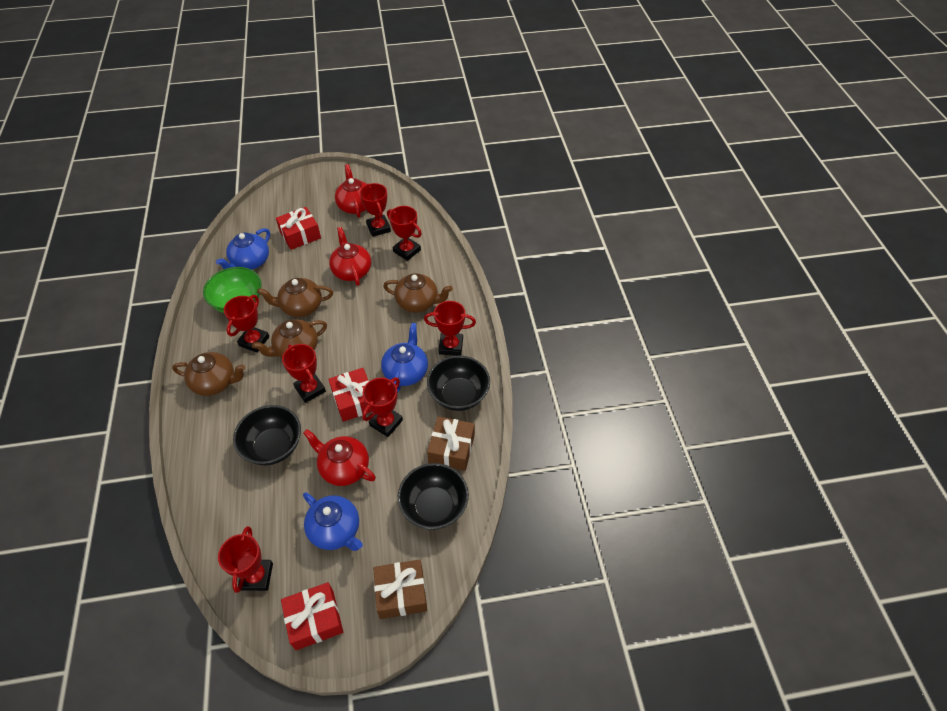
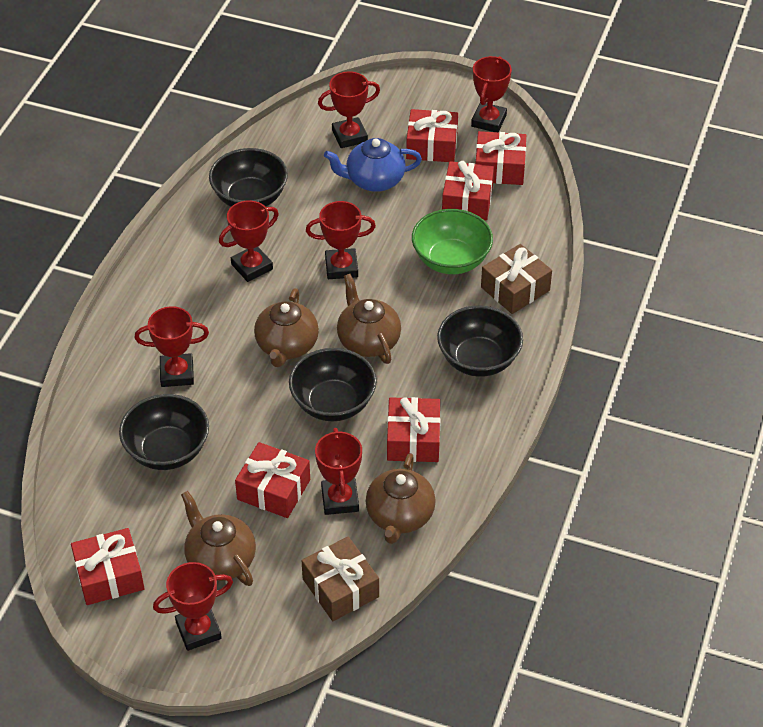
black bowl: [233,405,301,465] [398,463,469,530] [427,355,490,411] = 3 -> [119,394,209,470] [209,148,288,207] [289,348,377,421] [437,306,523,377] = 4
blue teapot: [216,228,270,270] [303,492,363,551] [381,323,428,393] = 3 -> [324,138,422,192] = 1
red gift: [276,207,321,250] [281,582,343,650] [328,368,372,422] = 3 -> [71,528,144,605] [235,442,310,518] [387,397,441,462] [406,109,458,162] [442,161,494,220] [475,131,526,185] = 6
red teapot: [303,429,376,486] [329,227,371,286] [335,164,367,218] = 3 -> none = 0

